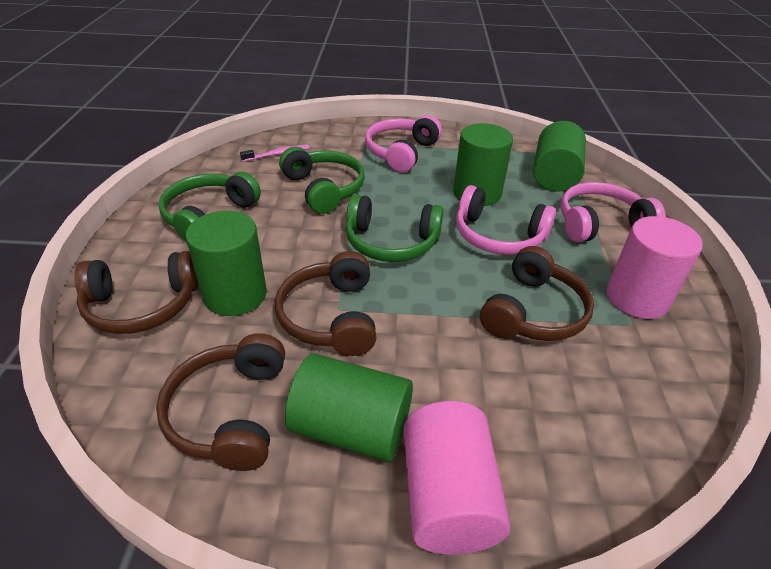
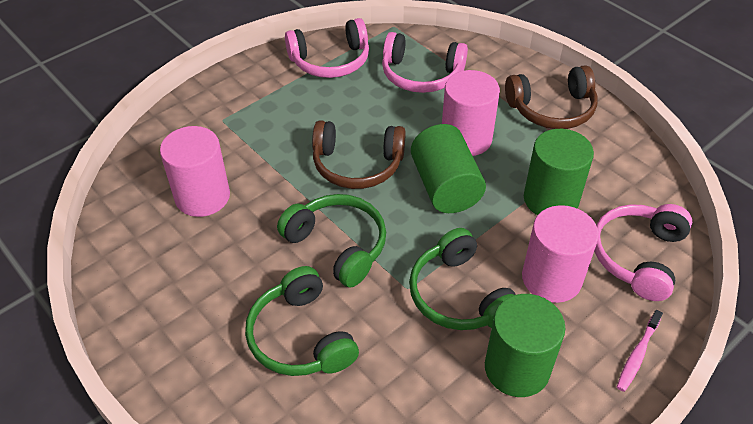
brown headphones: [74,251,199,334] [156,333,285,471] [275,251,376,356] [480,246,594,341] = 4 -> [312,120,406,189] [505,65,598,129] = 2
green cylinder: [186,211,267,316] [285,353,413,462] [453,123,513,206] [533,121,586,192] = 4 -> [411,124,486,213] [485,294,565,397] [524,129,594,215] = 3
pink cylinder: [403,401,510,555] [607,216,703,319] = 2 -> [160,126,230,217] [442,70,500,156] [522,205,599,303] = 3

